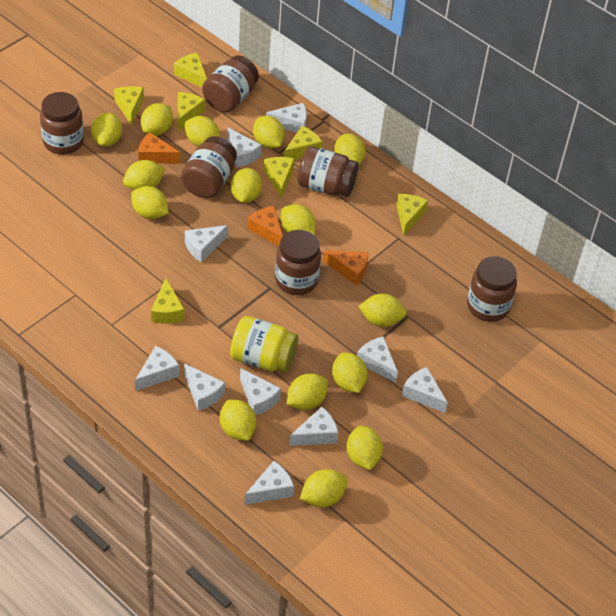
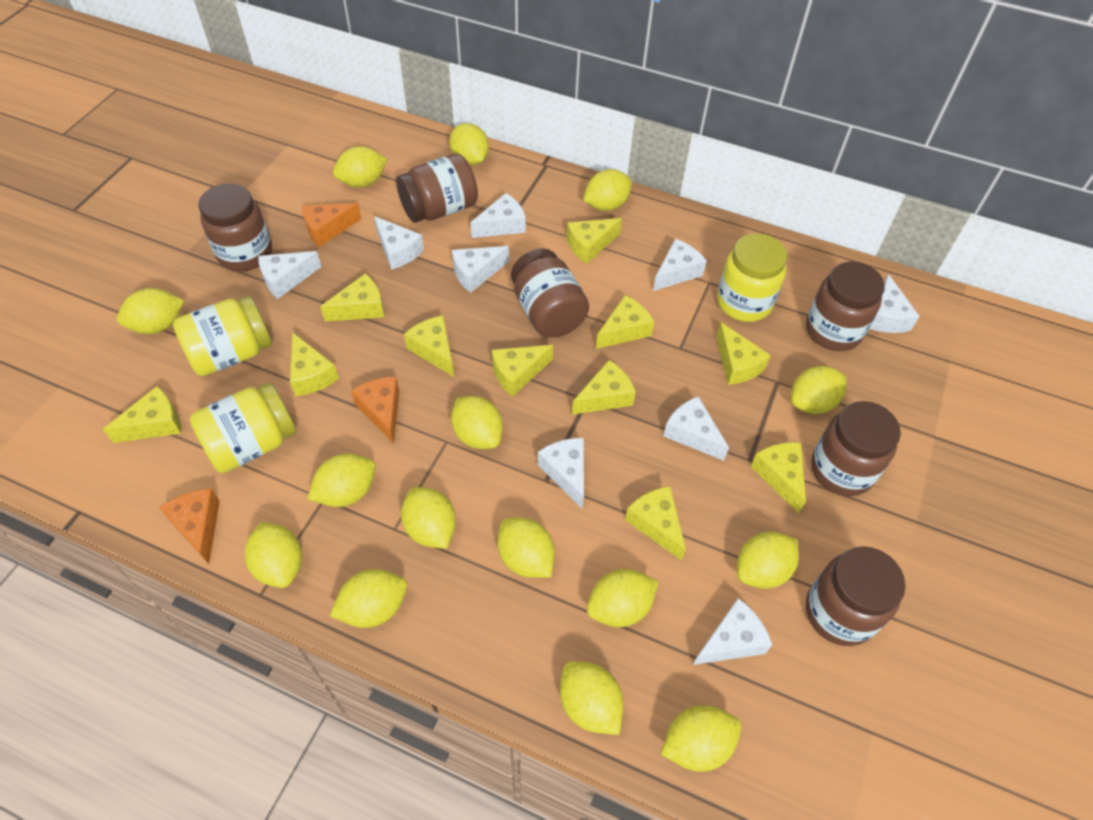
white cheese: [135,346,179,391] [184,364,225,411] [185,225,228,262] [227,128,262,168] [240,368,281,415] [244,461,294,505] [266,103,307,133] [289,407,338,446] [357,336,398,383] [402,367,448,413] = 10 -> [258,251,321,299] [374,216,424,270] [452,246,509,293] [471,193,526,238] [538,438,584,509] [653,239,707,291] [663,396,729,461] [693,598,773,665] [869,274,920,333] = 9
yellow cheese: [114,86,144,126] [151,278,185,324] [174,53,207,88] [178,92,205,131] [264,157,294,198] [284,126,322,160] [396,194,428,236] = 7 -> [103,386,181,443] [290,333,339,396] [320,273,384,322] [404,315,454,377] [492,345,553,397] [567,218,622,264] [572,360,636,415] [596,295,654,349] [625,486,686,561] [716,322,771,385] [751,442,806,513] = 11
yellow jar: [230,316,298,373] = 1 -> [173,296,272,376] [190,382,297,473] [717,233,787,322] = 3

